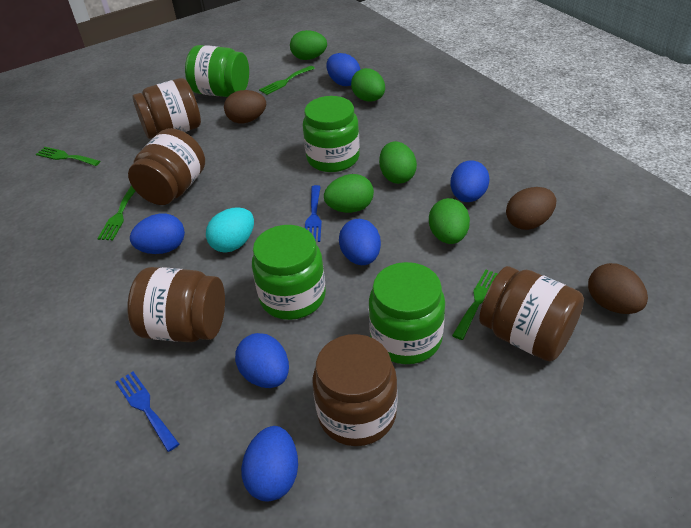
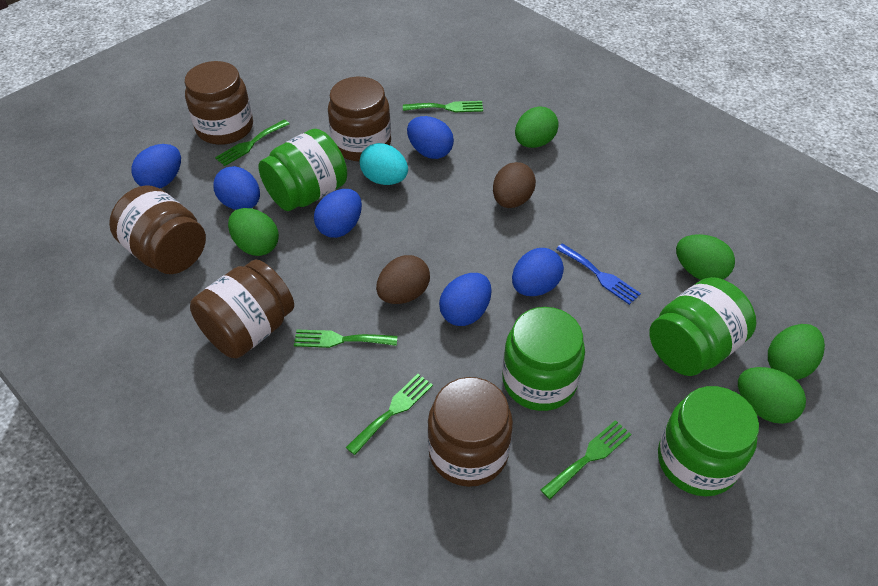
blue fork: [115,371,179,452] [305,185,322,242] = 2 -> [556,243,641,305] = 1
brown egg: [224,90,266,123] [506,187,556,230] [588,263,648,314] = 3 -> [376,255,430,304] [493,162,536,208] = 2
green fork: [36,147,100,166] [97,185,135,240] [259,66,315,95] [452,270,498,340] = 4 -> [215,119,289,166] [294,330,398,348] [346,374,433,455] [403,101,483,112] [541,420,631,499] = 5

